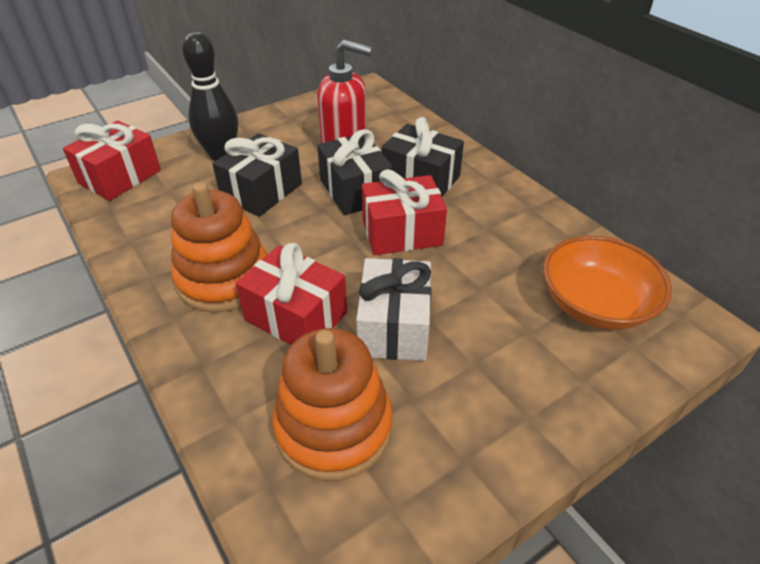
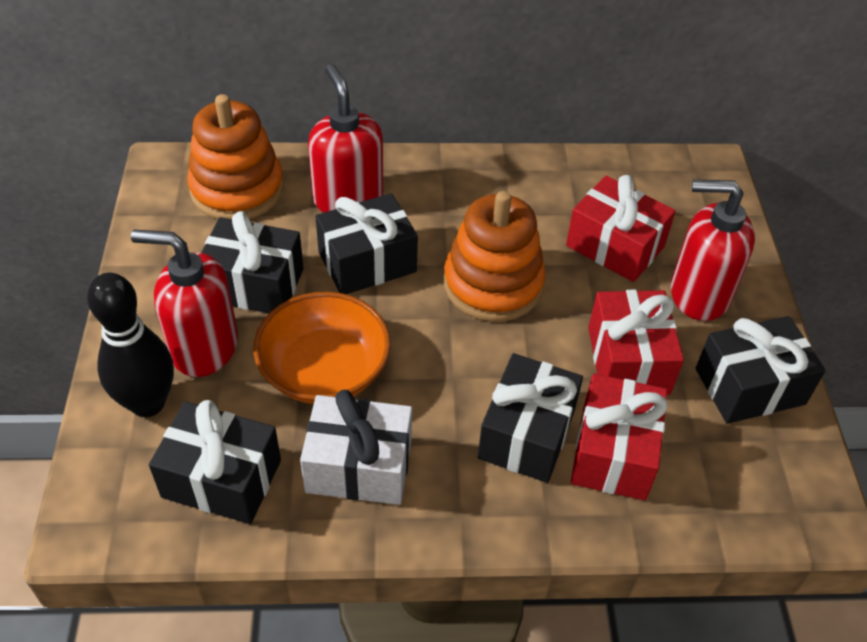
black gift: [212,133,302,217] [317,129,393,215] [381,117,464,197] = 3 -> [149,400,281,524] [201,211,304,313] [315,193,418,294] [478,353,583,483] [696,316,826,424] = 5
red soap dispenser: [317,40,372,143] = 1 -> [131,229,238,377] [308,64,383,213] [671,180,755,321] = 3

